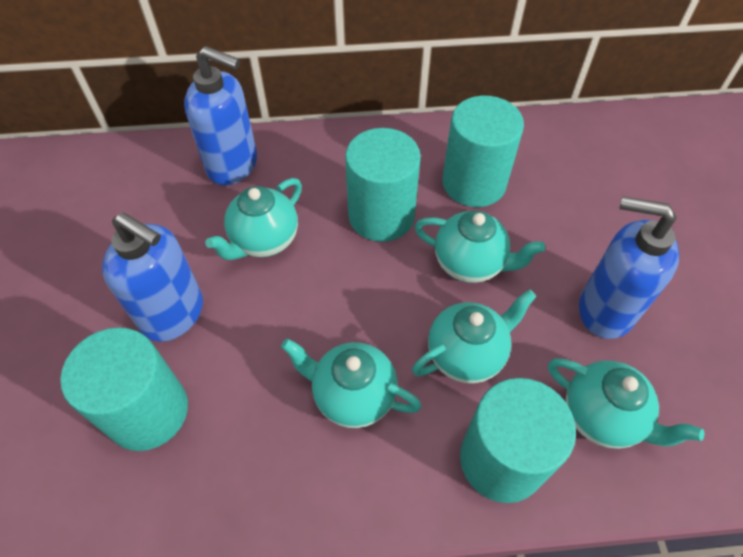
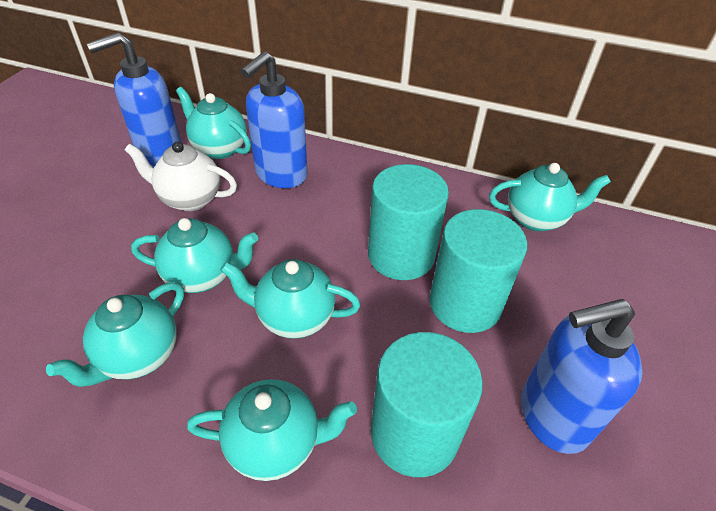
turquoise cylinder: [60,327,188,451] [345,128,421,242] [442,95,524,207] [460,378,576,503] = 4 -> [368,164,449,280] [371,332,483,477] [429,209,527,333] = 3
turquoise teapot: [205,178,302,260] [281,339,422,428] [412,289,536,384] [415,210,545,283] [548,358,704,449] = 5 -> [46,282,184,387] [131,218,258,293] [176,87,251,159] [187,379,357,481] [220,259,360,339] [489,163,611,231] = 6
white teapot: none = 0 -> [124,142,237,211] = 1

